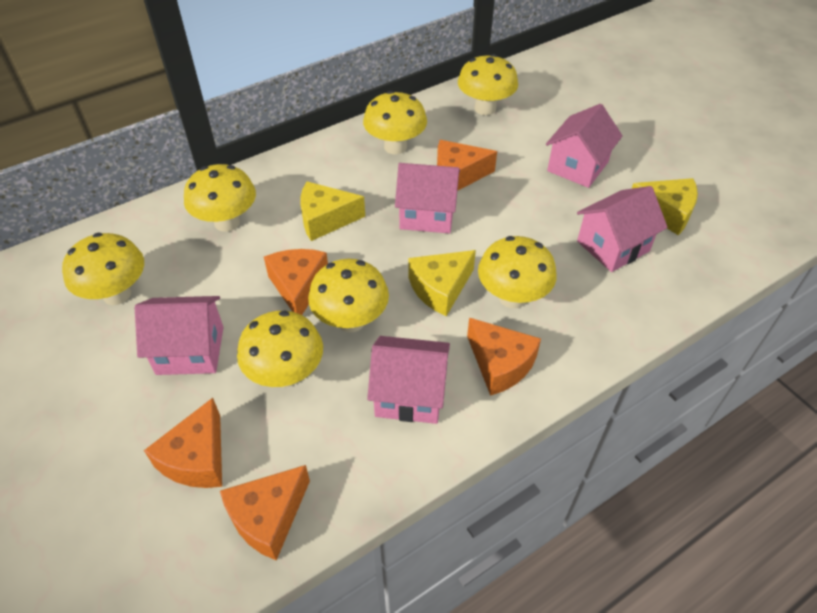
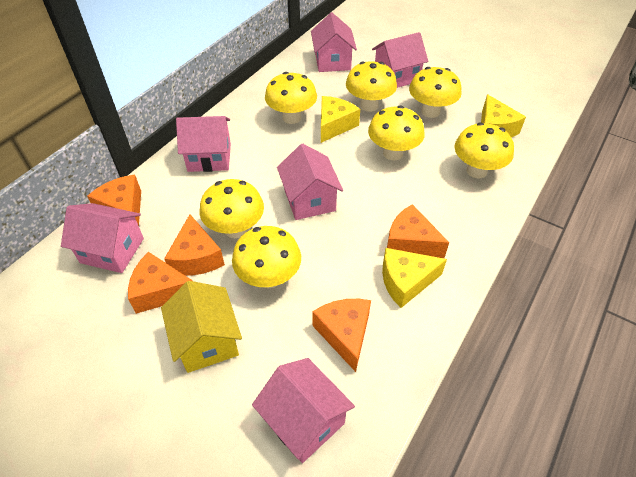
pink house: [135,296,224,375] [367,336,450,424] [395,163,460,233] [546,104,623,188] [577,186,668,272] = 5 -> [61,203,144,273] [176,116,231,172] [252,358,355,463] [277,144,343,220] [311,13,357,72] [372,32,428,88] = 6
yellow house: none = 0 -> [161,281,242,373] = 1

